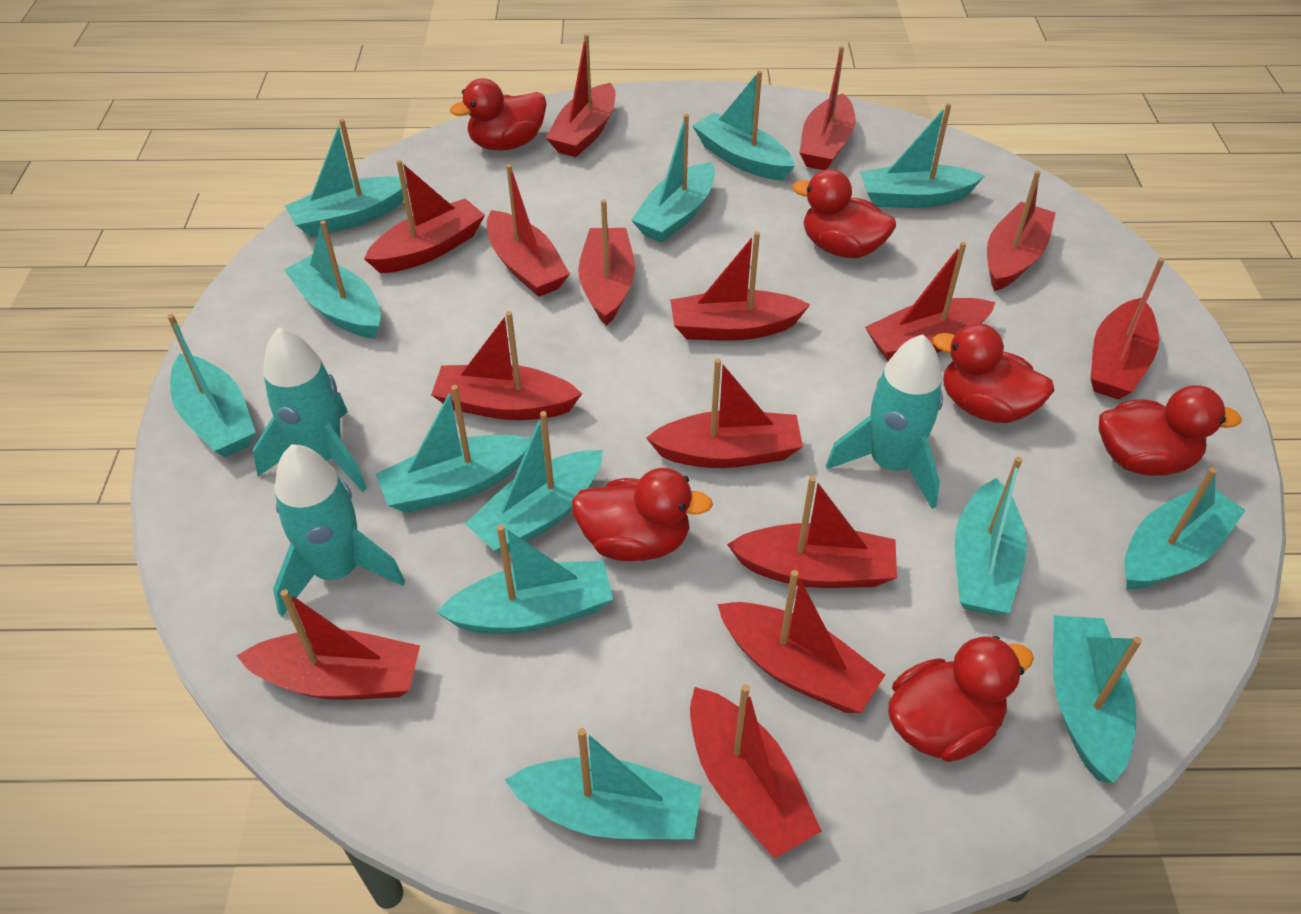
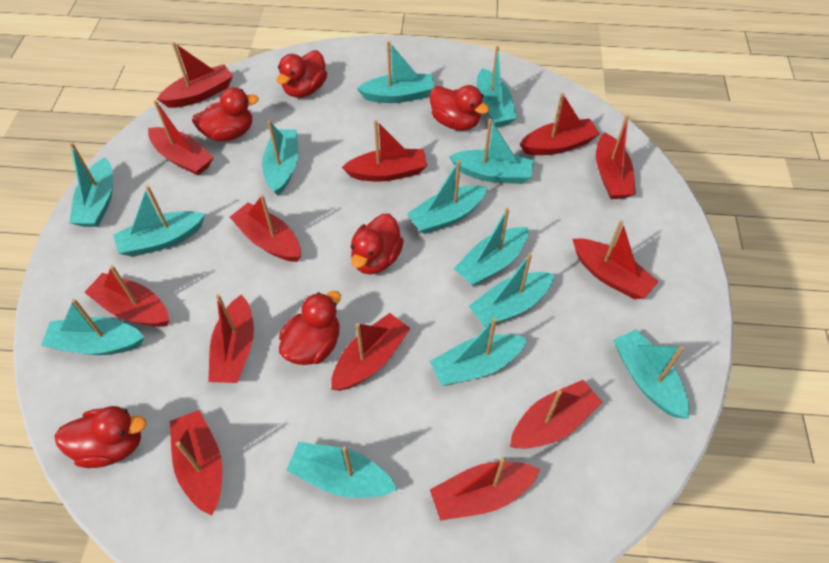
red boat: [236,589,420,700] [364,160,485,273] [431,311,582,420] [487,164,570,297] [546,34,615,157] [578,199,635,326] [646,358,803,468] [670,232,810,341] [690,684,822,859] [717,570,885,713] [727,476,897,588] [800,46,856,170] [865,242,995,361] [987,171,1056,291] [1090,258,1165,399] = 15 -> [84,265,169,327] [148,100,214,176] [157,42,233,108] [170,410,222,515] [208,294,254,383] [230,195,301,262] [331,313,410,391] [342,120,427,182] [430,457,540,521] [510,380,602,449] [520,93,600,155] [573,220,659,299] [596,115,636,199] = 13
turquoise rocket: [253,327,367,492] [273,444,405,616] [826,334,943,509] = 3 -> none = 0

